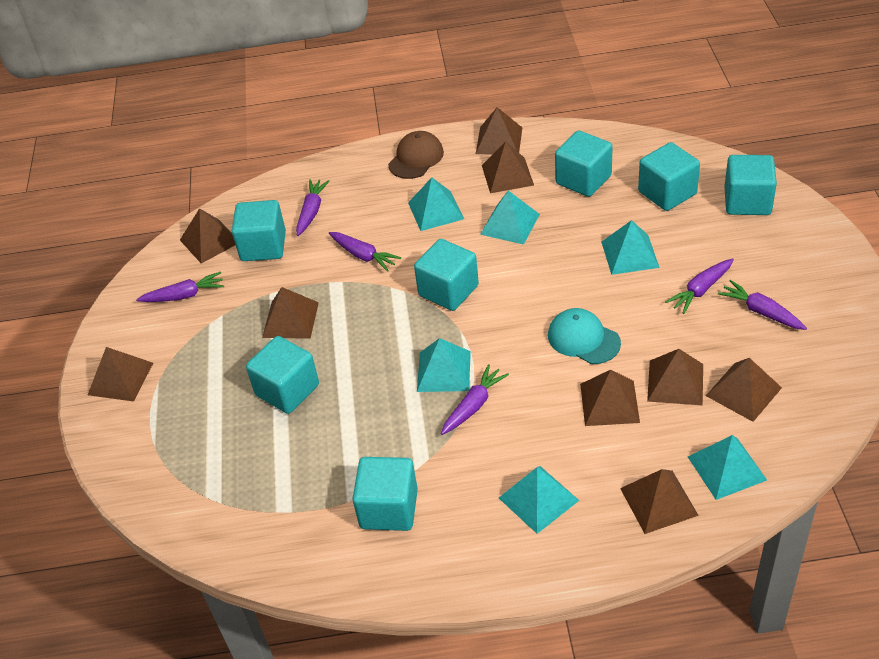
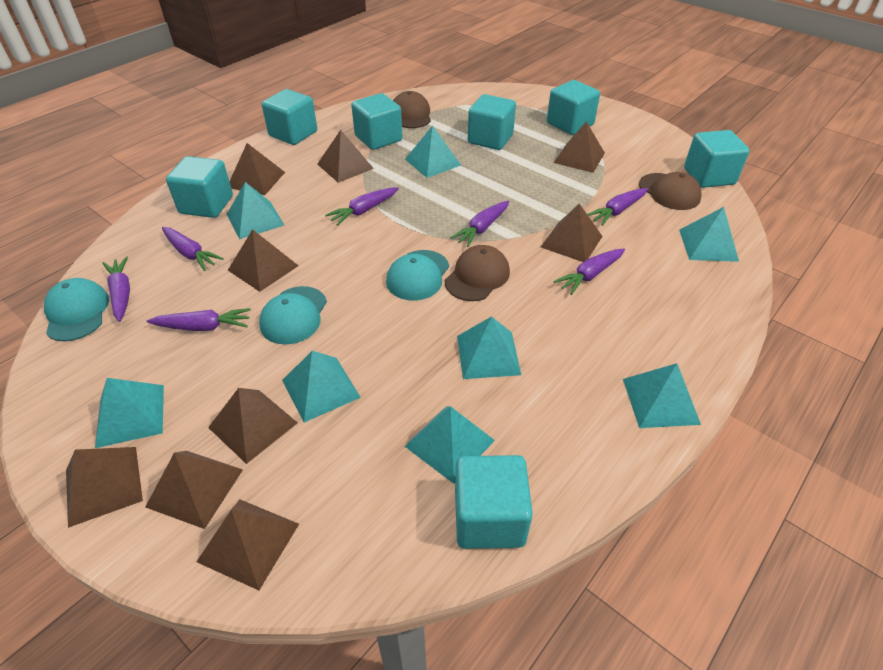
brown cap: [388,131,444,179] = 1 -> [393,91,431,128] [445,245,510,301] [639,172,702,210] = 3
purple carrot: [136,272,224,302] [296,179,330,236] [329,232,401,272] [441,364,509,435] [665,258,734,314] [718,280,807,330] = 6 -> [103,257,130,322] [147,308,251,331] [162,227,224,271] [325,187,399,226] [450,201,509,247] [553,249,625,295] [587,188,648,226] = 7
turquoise cap: [548,308,621,364] = 1 -> [44,278,109,341] [259,286,327,345] [386,250,449,301] = 3
turquoise pyramid: [408,177,464,231] [417,338,471,392] [480,191,540,245] [499,466,580,534] [602,220,660,275] [688,435,767,500] = 6 -> [95,378,164,448] [227,182,285,239] [282,351,361,423] [405,125,461,178] [405,406,495,484] [457,316,521,379] [623,363,701,428] [679,207,739,262] = 8

